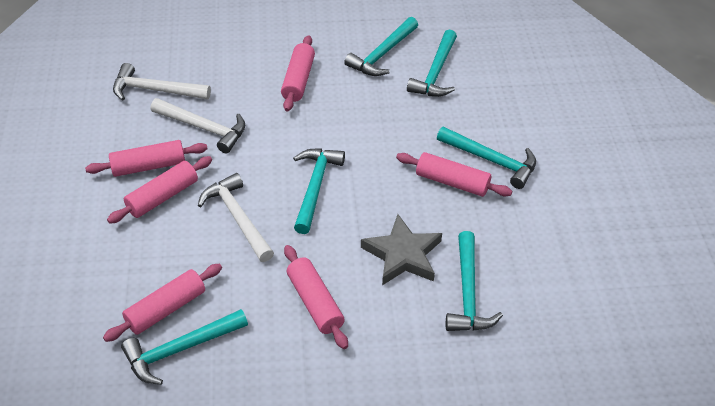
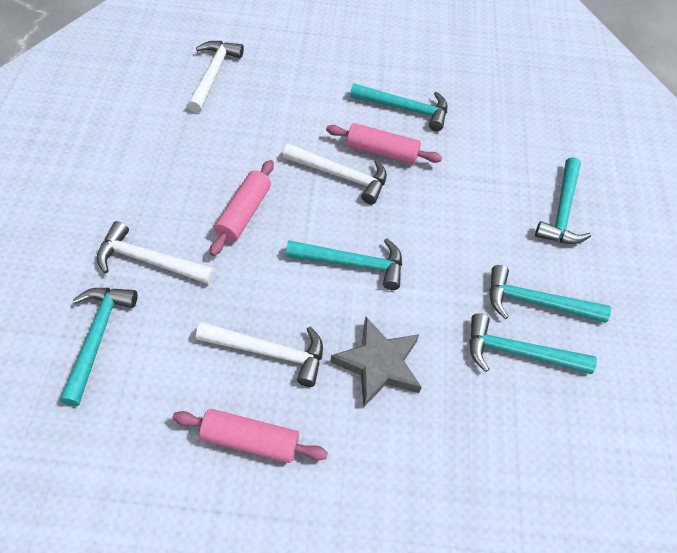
pink rolling pin: [85,140,208,177] [103,264,222,342] [107,156,212,224] [281,35,315,111] [284,245,348,349] [396,152,512,197] = 6 -> [172,409,328,463] [210,160,274,256] [326,123,442,164] = 3
white hammer: [113,63,211,101] [151,98,245,153] [198,173,274,262] = 3 -> [97,221,215,284] [187,41,244,113] [196,322,323,387] [283,144,387,204] = 4

